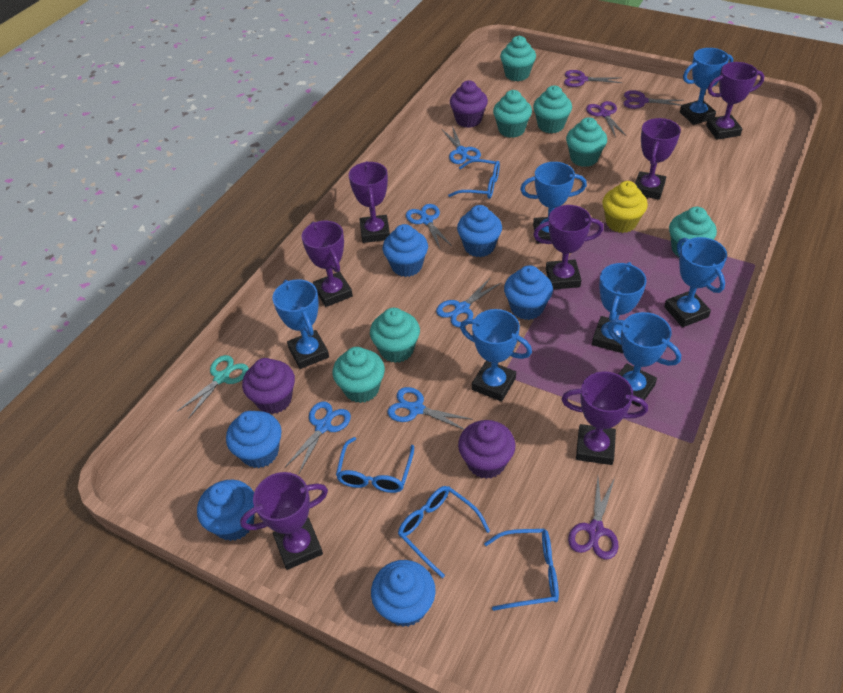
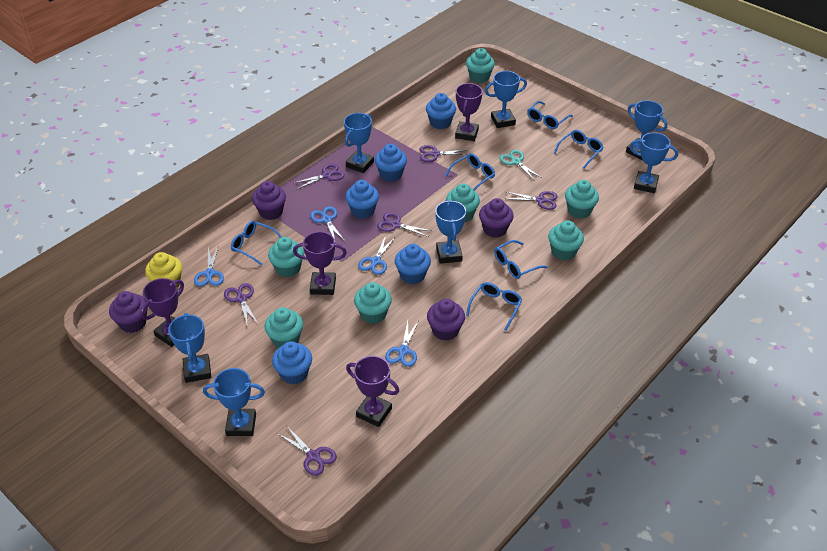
blue cupcake: [197,480,255,541] [226,411,282,468] [371,560,436,627] [383,224,428,277] [457,205,502,257] [504,265,553,320] = 6 -> [272,341,312,385] [345,180,379,219] [375,144,407,182] [395,244,431,284] [426,93,456,129] = 5
blue glasses: [336,437,414,493] [398,486,490,578] [448,159,500,199] [484,529,559,611] = 4 -> [231,221,282,266] [445,153,495,191] [466,282,522,331] [494,240,547,279] [527,101,573,129] [554,130,604,169] = 6
blue scissors: [285,402,351,473] [388,387,473,430] [406,204,452,248] [436,277,501,327] [442,126,481,164] = 5 -> [194,245,224,286] [310,206,345,244] [358,236,395,275] [385,320,419,367] = 4
purple cupcake: [242,358,295,414] [450,80,488,128] [458,420,516,479] = 3 -> [109,291,148,333] [252,181,286,220] [427,299,465,341] [479,198,514,238] = 4
purple scissors: [564,70,622,87] [568,477,618,560] [586,101,626,137] [623,90,684,109] = 4 -> [224,283,258,327] [278,425,337,476] [294,164,345,189] [377,212,431,237] [419,145,469,162] [505,191,558,210] = 6
purple trophy: [240,472,328,570] [301,221,353,307] [349,161,390,243] [533,205,603,289] [561,372,648,465] [635,118,681,200] [706,62,764,140] = 7 -> [140,278,184,347] [293,231,347,295] [346,356,399,427] [455,83,483,141] = 4

